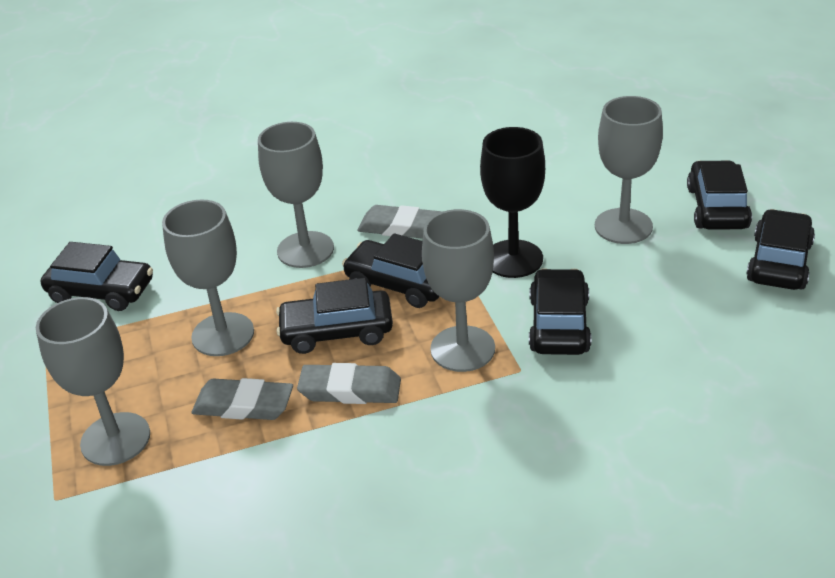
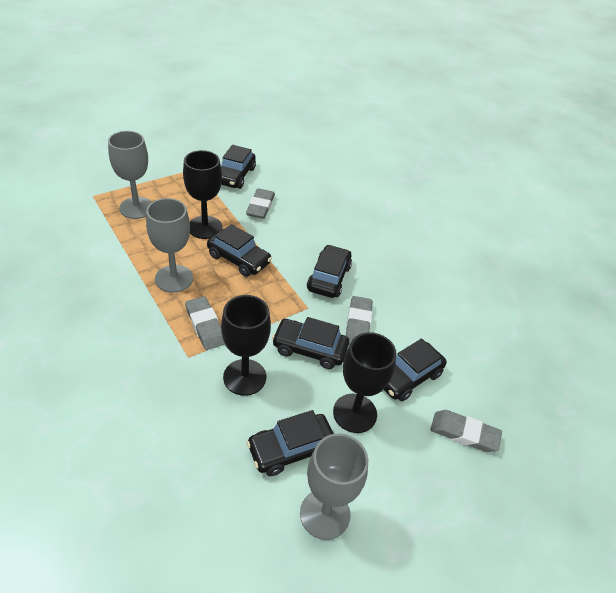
black goblet: [480,127,545,278] = 1 -> [183,150,222,239] [221,295,271,396] [333,332,397,433] = 3
grey eraser: [191,378,293,420] [297,363,401,404] [358,205,442,239] = 3 -> [185,296,225,350] [246,188,275,219] [346,296,373,345] [431,410,502,452] = 4
grey goblet: [36,297,150,466] [162,199,254,356] [258,122,334,268] [422,209,495,372] [595,96,663,244] = 5 -> [108,131,152,219] [146,198,193,293] [300,433,368,540] = 3

